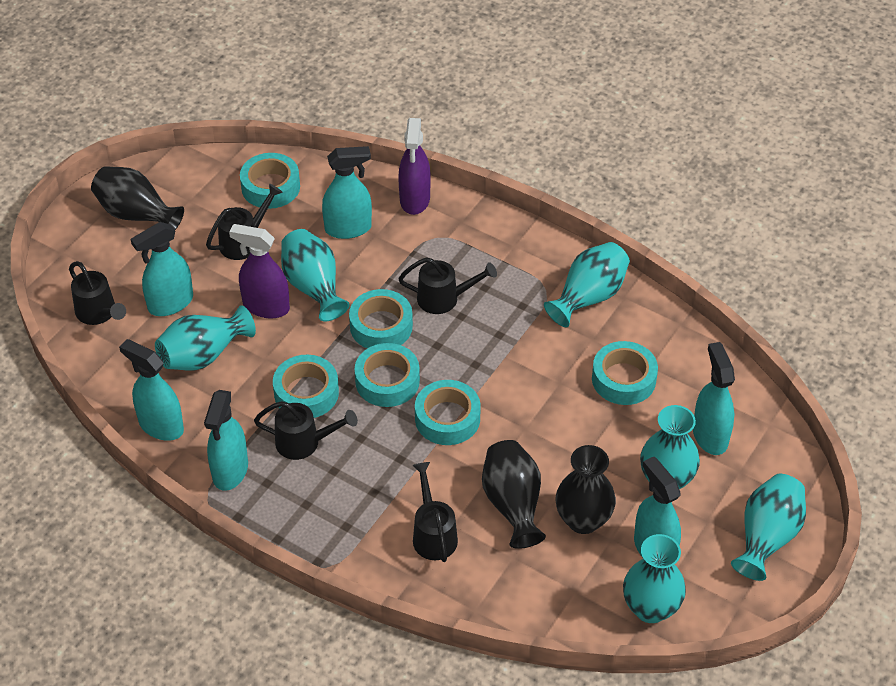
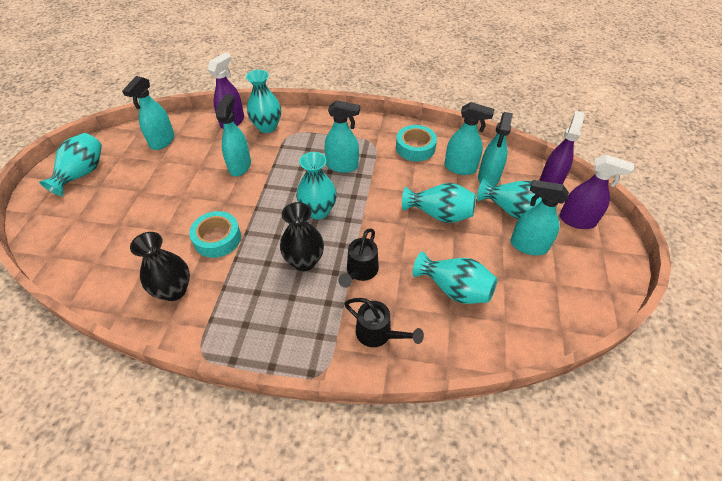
black vase: [91,166,184,230] [482,440,546,549] [556,445,616,534] = 3 -> [130,232,190,301] [280,202,324,271] = 2
black watering can: [69,261,126,325] [206,184,283,260] [254,401,358,460] [398,257,497,314] [412,462,458,562] = 5 -> [338,228,379,288] [345,298,424,347] = 2
purple spray bottle: [229,224,290,318] [398,118,431,215] = 2 -> [207,53,244,129] [539,111,585,184] [559,155,634,229] = 3
turquoise tape: [240,153,300,209] [273,355,339,418] [349,289,413,349] [355,343,420,407] [415,380,481,445] [592,341,658,405] = 6 -> [189,211,241,258] [396,125,437,161] = 2

